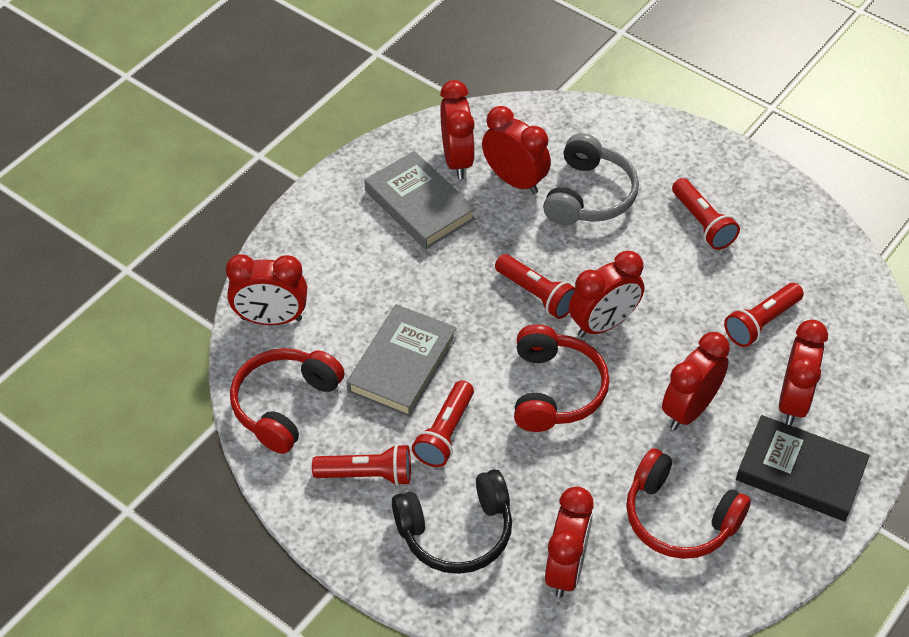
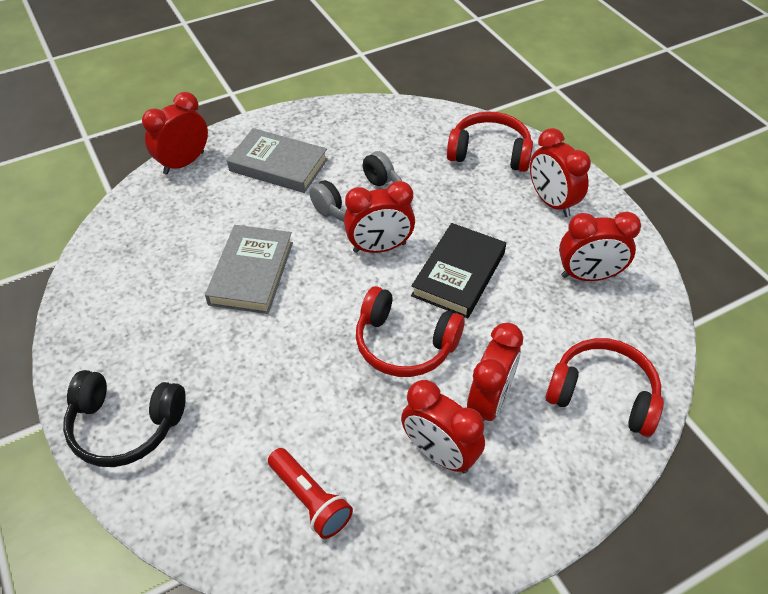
red clock: [226,254,307,325] [440,80,475,179] [482,106,551,194] [545,486,594,598] [569,251,644,338] [662,332,730,430] [779,320,828,425] = 7 -> [142,92,208,175] [344,181,415,253] [401,380,485,473] [467,323,523,421] [530,128,591,217] [559,212,641,281] = 6
red flashlight: [312,444,411,486] [412,380,474,467] [495,254,576,319] [672,178,740,250] [724,283,804,347] = 5 -> [268,448,353,539] = 1

